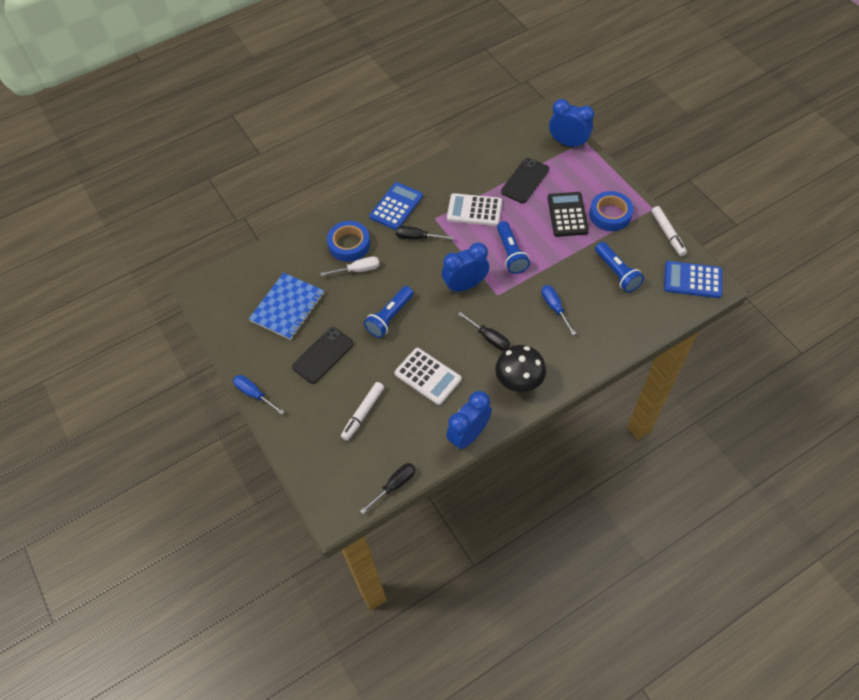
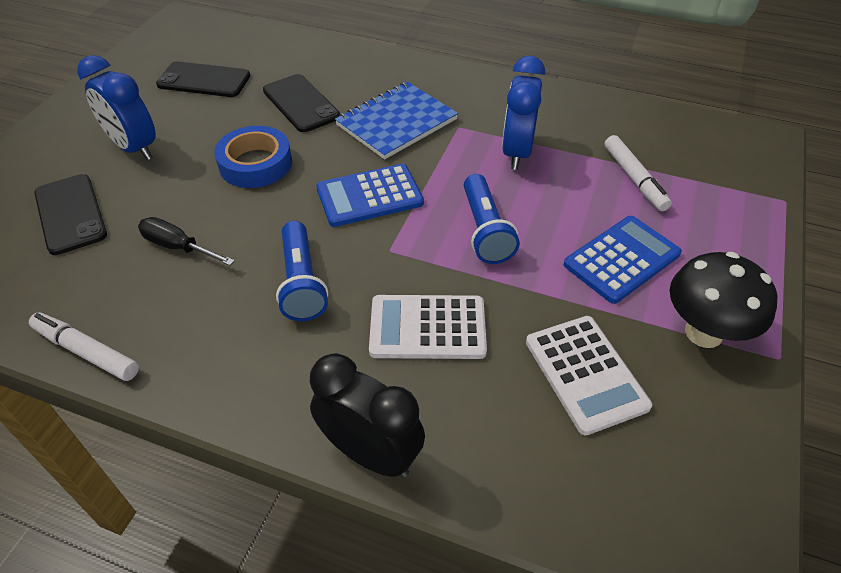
black calculator: [548,192,589,237] = 1 -> none = 0
black clock: none = 0 -> [310,353,425,478] = 1
black phone: [292,327,354,384] [501,158,549,203] = 2 -> [34,174,107,255] [156,61,250,97] [263,74,340,132] = 3
black screwdriver: [360,463,416,514] [396,226,454,240] [458,312,510,351] = 3 -> [138,217,235,266] = 1
blue clock: [442,242,489,293] [446,391,492,450] [549,99,594,148] = 3 -> [78,55,156,160] [502,56,545,170] = 2
blue flashlight: [364,286,413,338] [497,221,530,274] [595,242,644,293] = 3 -> [276,221,328,321] [464,174,520,264] = 2
blue screwdriver: [233,375,284,415] [541,285,576,335] = 2 -> none = 0
blue tape: [327,221,370,262] [589,191,633,231] = 2 -> [214,126,292,188] = 1
white screwdriver: [320,256,379,276] = 1 -> none = 0

